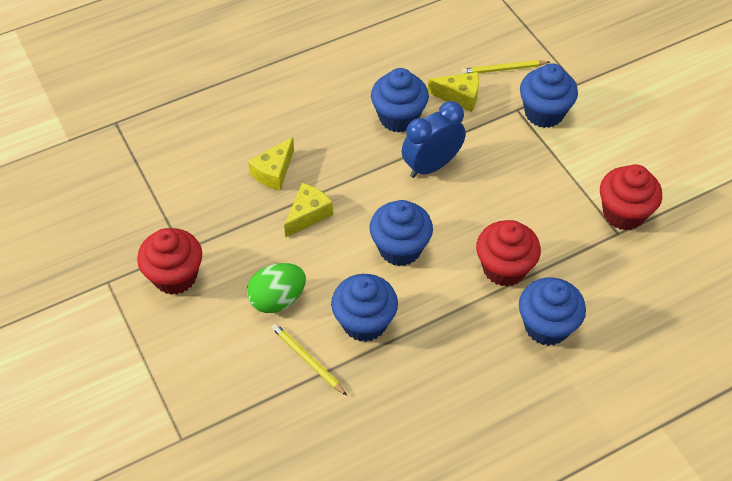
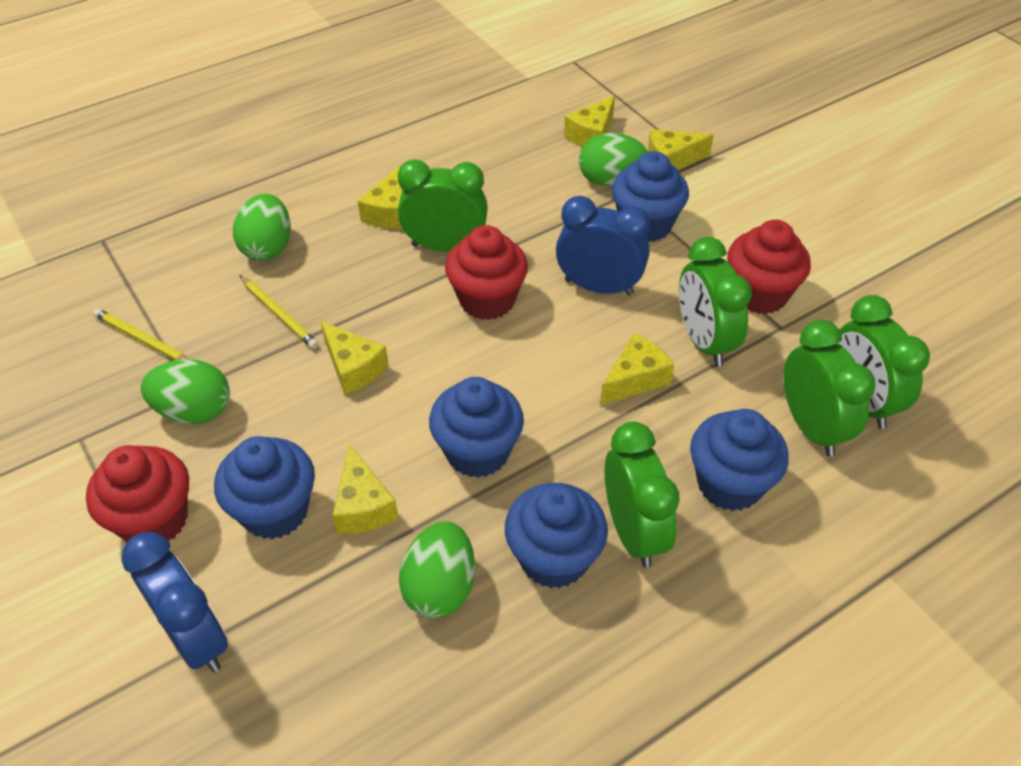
blue clock: [402,101,466,178] = 1 -> [122,532,228,672] [556,196,650,296] = 2
green clock: none = 0 -> [398,159,488,251] [604,422,680,568] [679,237,752,367] [783,320,876,456] [838,295,930,429] = 5
green egg: [247,263,306,313] = 1 -> [141,359,230,424] [233,194,291,261] [399,521,475,618] [579,133,648,186] = 4
yellow cheese: [248,137,294,191] [284,183,333,238] [428,72,479,112] = 3 -> [321,321,389,395] [333,444,398,534] [358,166,403,229] [564,96,615,147] [600,333,674,405] [648,129,714,170] = 6

